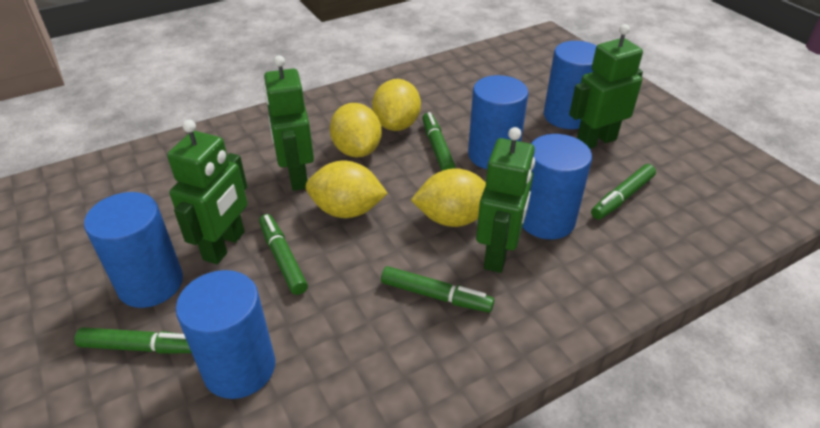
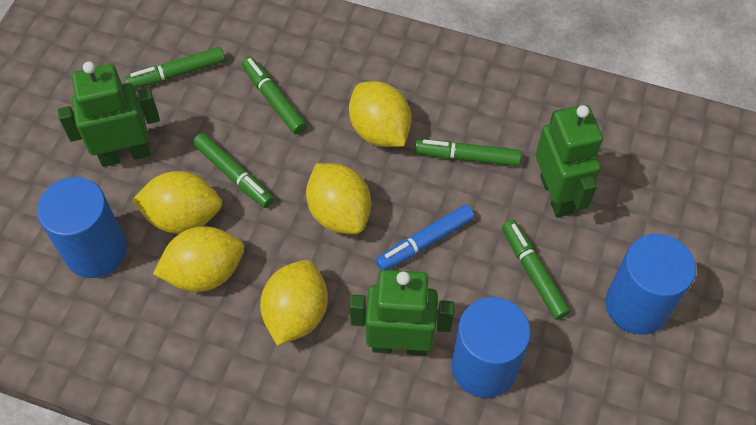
blue cylinder: [84,192,183,308] [176,270,275,399] [468,75,528,169] [523,134,592,239] [544,41,597,129] = 5 -> [37,177,127,278] [452,297,531,398] [605,234,696,335] = 3
blue marker: none = 0 -> [376,205,474,271] = 1
green robot: [167,120,248,264] [264,55,314,191] [476,127,535,273] [569,24,643,149] = 4 -> [58,61,160,167] [350,270,454,356] [536,105,603,218] = 3
yellow lemon: [306,161,388,218] [330,103,382,157] [372,79,421,131] [411,168,486,227] = 4 -> [132,171,222,234] [153,226,244,292] [260,260,328,346] [306,163,371,234] [349,81,411,147] = 5

